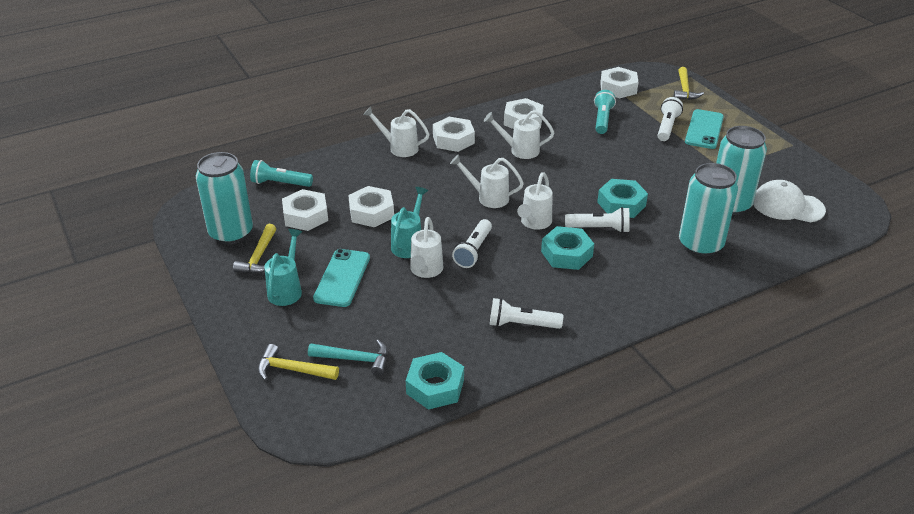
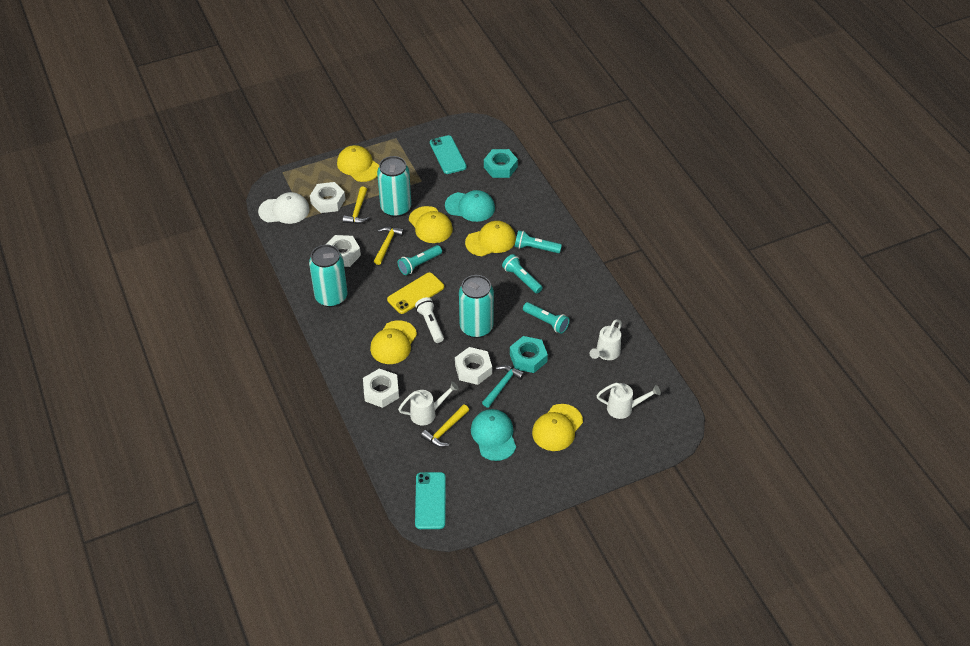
turquoise cap: none = 0 -> [445,190,495,222] [471,409,516,461] = 2
turquoise flashlight: [250,160,313,187] [594,90,616,134] = 2 -> [398,245,442,275] [502,254,543,294] [515,230,562,253] [523,302,570,334] = 4
turquoise nut: [406,352,464,410] [541,226,594,270] [597,179,648,218] = 3 -> [484,149,518,178] [510,336,548,373] = 2
turquoise watering can: [264,229,302,306] [391,187,428,258] = 2 -> none = 0
white flashlight: [452,219,492,268] [490,298,563,329] [565,207,630,233] [657,97,683,141] = 4 -> [415,297,444,343] = 1
white nut: [282,189,328,231] [348,186,394,227] [433,117,475,152] [504,98,543,129] [600,67,638,98] = 5 -> [310,182,346,213] [325,235,361,267] [363,368,399,408] [455,347,492,385] = 4
white watering can: [363,106,430,157] [410,217,443,278] [450,154,524,208] [484,110,554,159] [517,172,553,230] = 5 -> [398,381,459,425] [590,319,622,360] [597,383,661,419] = 3
yellow cap: none = 0 -> [337,145,379,182] [370,320,417,364] [409,206,453,243] [465,221,516,256] [532,404,583,451] = 5
yellow phone: none = 0 -> [387,272,444,314] = 1

